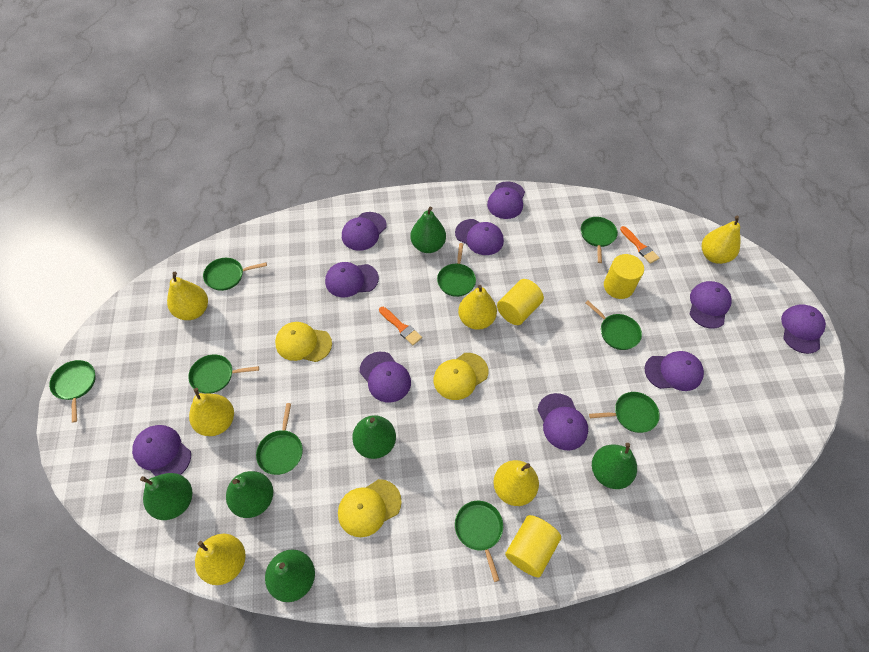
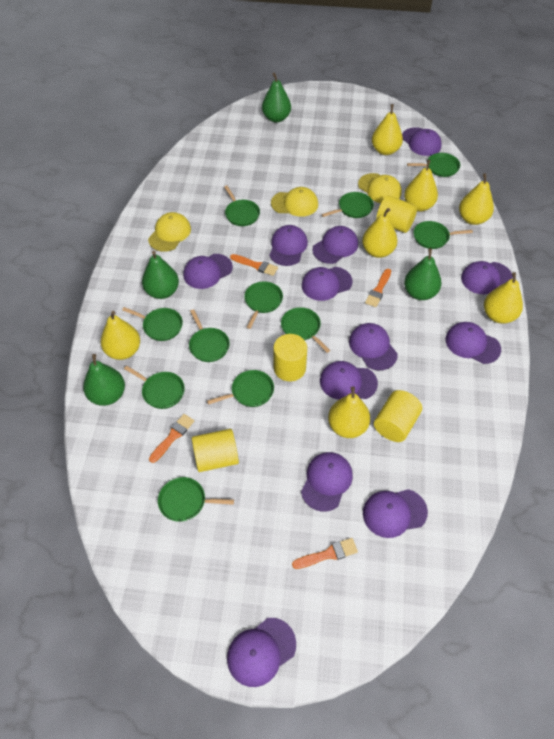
green pan: [49,360,96,423] [188,354,259,394] [203,258,267,291] [256,403,303,475] [437,243,476,297] [455,501,503,582] [581,217,618,263] [585,301,642,350] [589,392,660,433] = 9 -> [122,307,183,341] [124,365,185,409] [158,477,234,522] [189,309,230,362] [207,370,274,407] [224,185,260,226] [244,281,283,329] [281,307,330,353] [322,192,374,218] [407,153,460,177] [413,221,473,249] = 11
green pear: [140,473,192,520] [226,471,273,518] [265,549,315,602] [352,415,396,459] [410,207,446,253] [592,443,637,489] = 6 -> [83,354,125,406] [142,251,179,299] [262,73,291,123] [404,248,441,300] = 4
orange brush: [379,307,422,345] [620,226,659,264] = 2 -> [149,414,194,463] [230,254,278,276] [292,538,358,569] [365,269,391,307] = 4
purple cap: [132,425,191,476] [325,262,379,297] [342,212,387,251] [360,352,411,402] [455,219,504,255] [487,181,525,219] [537,393,588,450] [645,351,704,391] [690,281,731,329] [781,304,826,354] = 10 -> [183,254,233,289] [227,618,296,687] [269,225,308,266] [301,452,353,511] [302,267,353,301] [312,226,358,264] [320,361,378,400] [349,323,398,370] [363,489,428,538] [402,127,442,156] [446,322,501,364] [461,261,513,294] = 12
yellow cylinder: [497,279,544,325] [505,515,561,577] [604,254,644,299] = 3 -> [192,429,239,472] [273,334,307,381] [374,390,422,442] [376,195,417,233] = 4
yellow pear: [167,272,208,320] [189,388,234,436] [195,534,246,585] [458,285,497,330] [493,460,539,506] [702,216,740,264] = 6 -> [101,311,140,360] [328,387,370,438] [362,208,398,258] [372,104,403,155] [404,160,438,212] [459,173,494,225] [484,272,523,324] = 7

